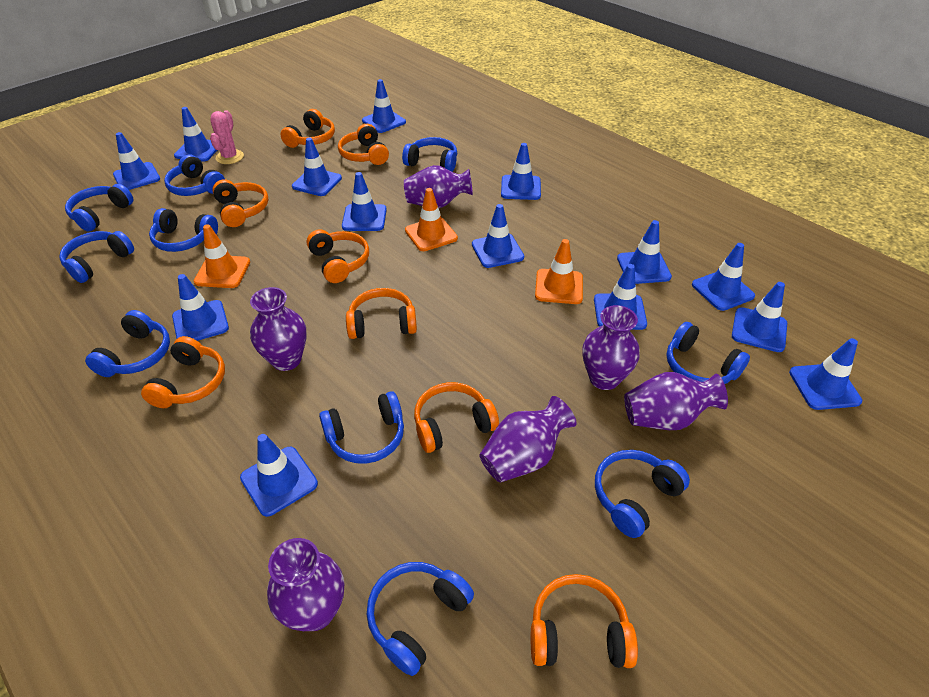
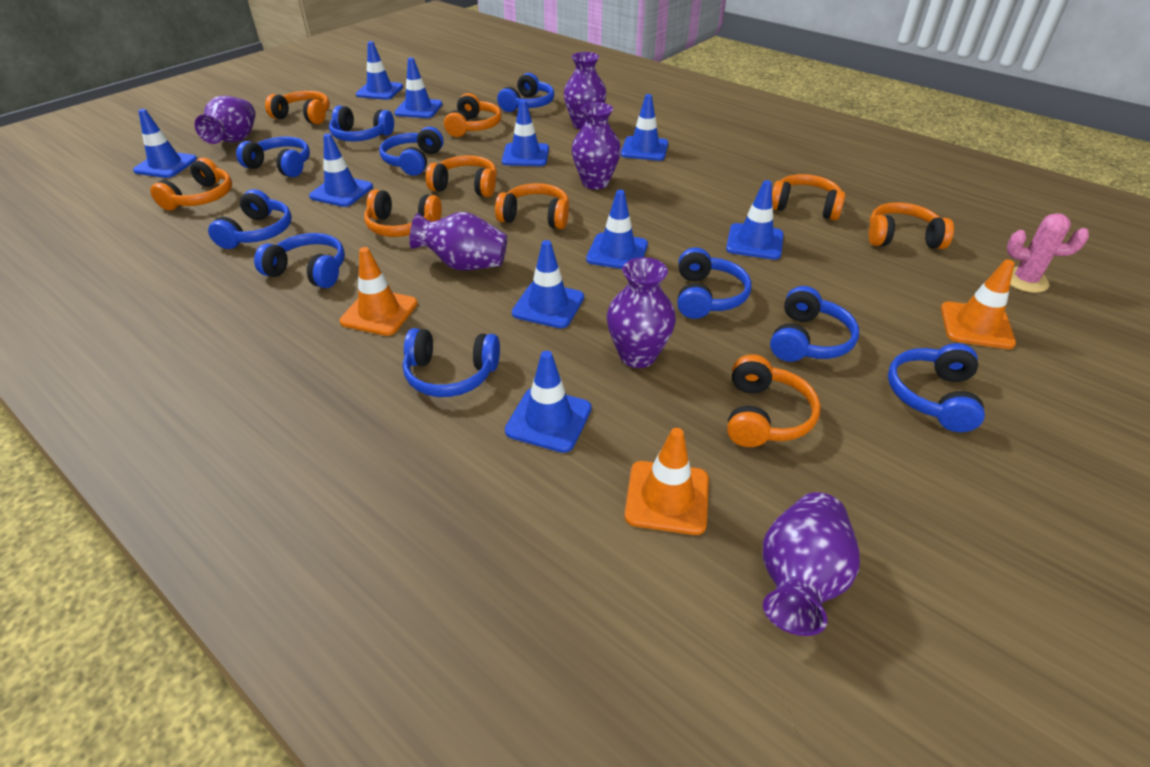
blue traffic cone: [113,132,160,190] [172,274,229,341] [174,107,217,162] [240,434,318,517] [292,138,342,196] [342,172,387,231] [362,79,406,133] [472,204,524,268] [501,143,541,200] [594,264,647,330] [617,220,672,284] [692,243,755,311] [732,282,787,352] [789,338,862,410] = 14 -> [133,109,197,178] [309,133,373,207] [356,41,403,100] [394,57,442,118] [502,100,549,166] [505,351,592,453] [512,240,584,328] [586,190,648,269] [621,94,668,161] [726,180,784,260] = 10
orange headphones: [141,336,225,408] [213,179,268,227] [280,109,335,148] [306,229,369,283] [338,124,389,165] [346,288,417,339] [414,382,499,453] [531,574,638,668] = 8 -> [150,158,232,211] [265,91,330,124] [364,189,442,237] [426,155,497,197] [444,93,502,137] [495,183,569,229] [727,354,821,447] [772,174,845,221] [869,202,954,249] = 9

